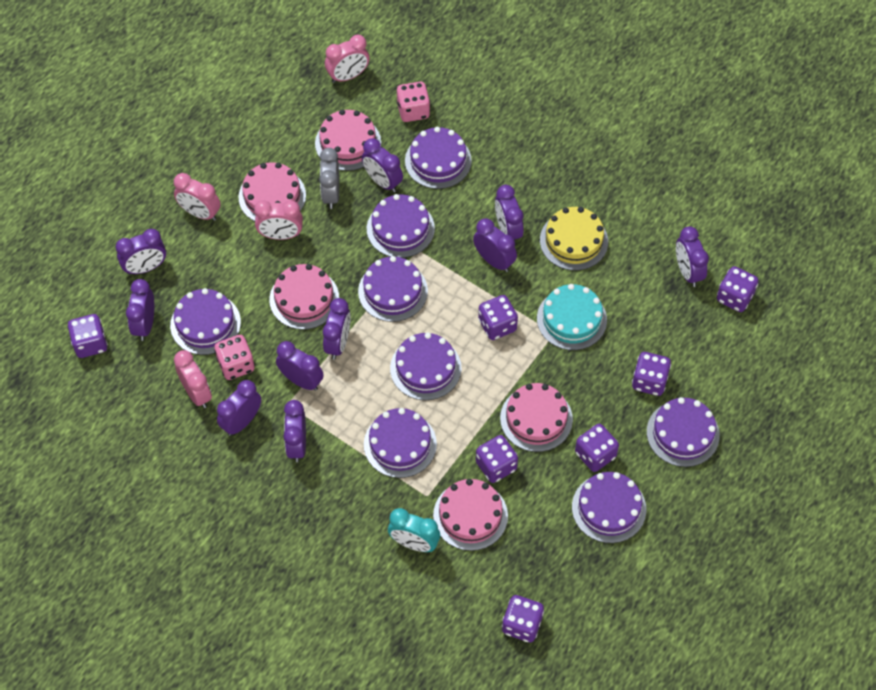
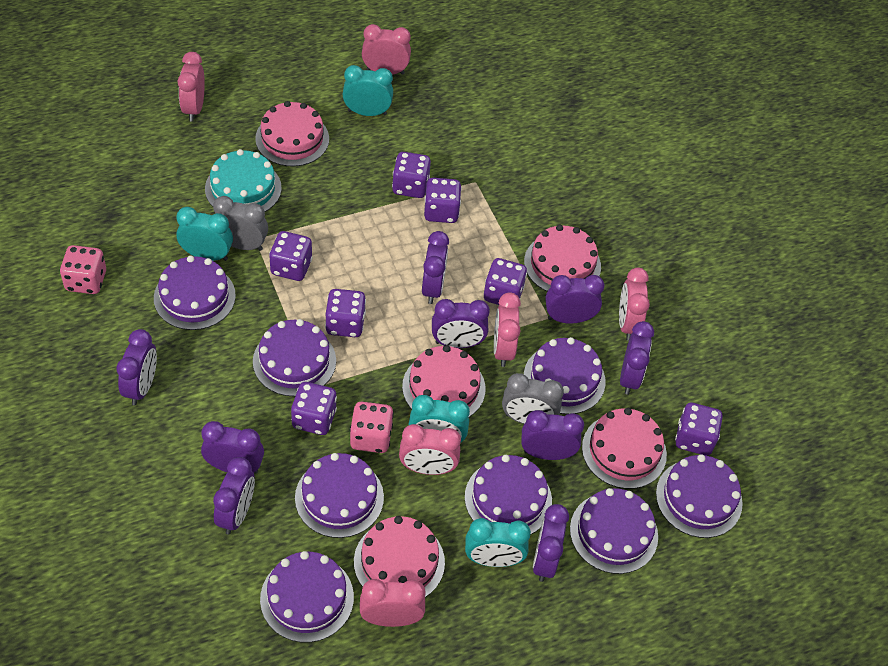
grey clock: [319,148,339,209] = 1 -> [213,196,268,251] [502,373,564,424] = 2
pink clock: [174,173,220,221] [174,350,212,408] [254,200,303,240] [325,34,369,83] = 4 -> [178,52,205,122] [360,579,426,627] [362,24,411,75] [399,424,461,475] [494,292,521,367] [619,267,650,341] = 6
purple clock: [116,229,166,275] [126,279,154,341] [217,380,261,436] [276,341,324,391] [283,400,306,462] [323,298,351,359] [362,138,403,193] [473,218,517,272] [495,185,524,240] [676,226,709,287] = 10 -> [117,329,157,405] [201,421,264,474] [213,457,255,534] [422,231,449,304] [432,299,490,348] [521,410,584,460] [533,504,569,582] [545,275,604,324] [620,321,654,395] = 9
turquoise clock: [388,508,440,552] = 1 -> [176,207,233,261] [343,65,393,116] [409,395,470,442] [465,518,531,567] = 4
yellow cake: [540,207,608,271] = 1 -> none = 0

